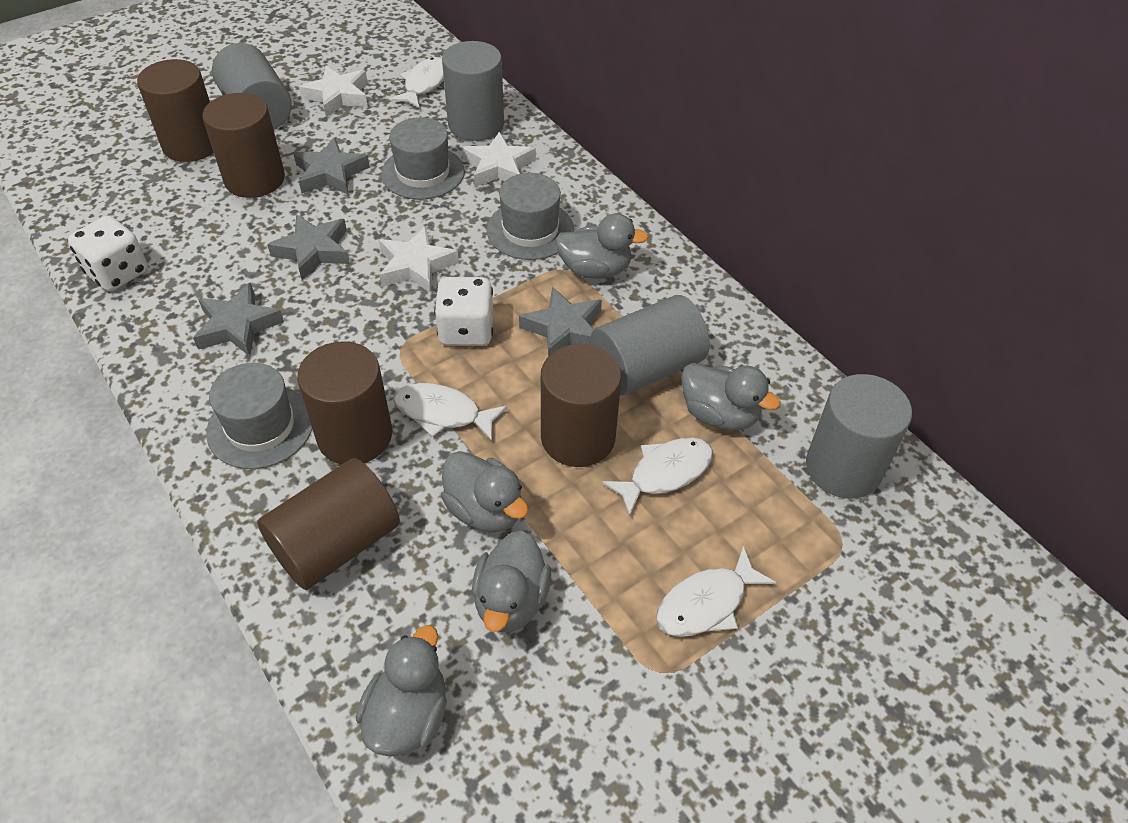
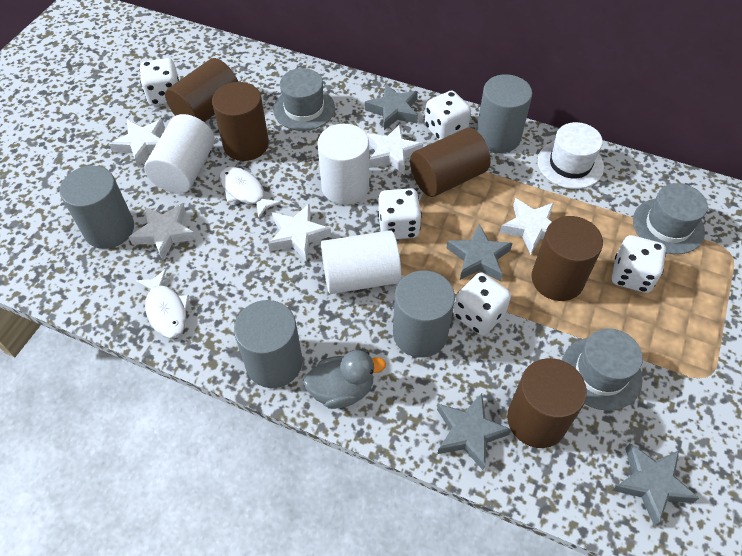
grey duck: [356,626,447,757] [441,451,529,533] [472,531,551,632] [555,213,648,279] [681,363,781,430] = 5 -> [303,350,386,409] = 1
white cylinder: none = 0 -> [144,114,215,194] [318,124,369,205] [321,230,401,294] = 3
white dice: [68,215,148,291] [434,277,493,346] = 2 -> [140,58,179,106] [378,188,422,239] [425,91,471,140] [453,272,511,336] [612,235,666,293] = 5
white fish: [390,57,444,108] [393,383,507,441] [602,437,713,517] [656,546,777,637] = 4 -> [136,269,189,339] [219,167,281,219] = 2
white hat: none = 0 -> [537,122,604,189] = 1
white star: [299,66,368,117] [379,226,459,293] [462,131,536,187] = 3 -> [110,119,165,167] [129,204,196,260] [268,204,331,262] [367,124,423,174] [500,198,554,255] = 5

